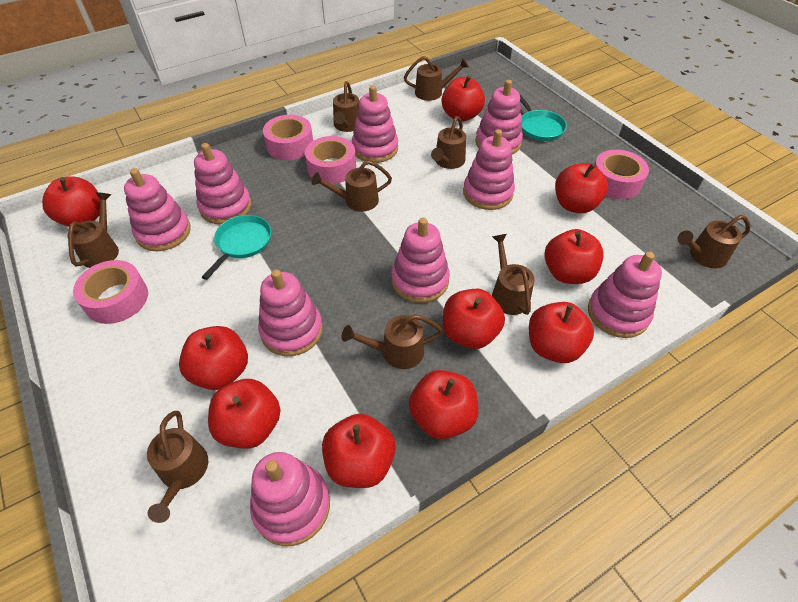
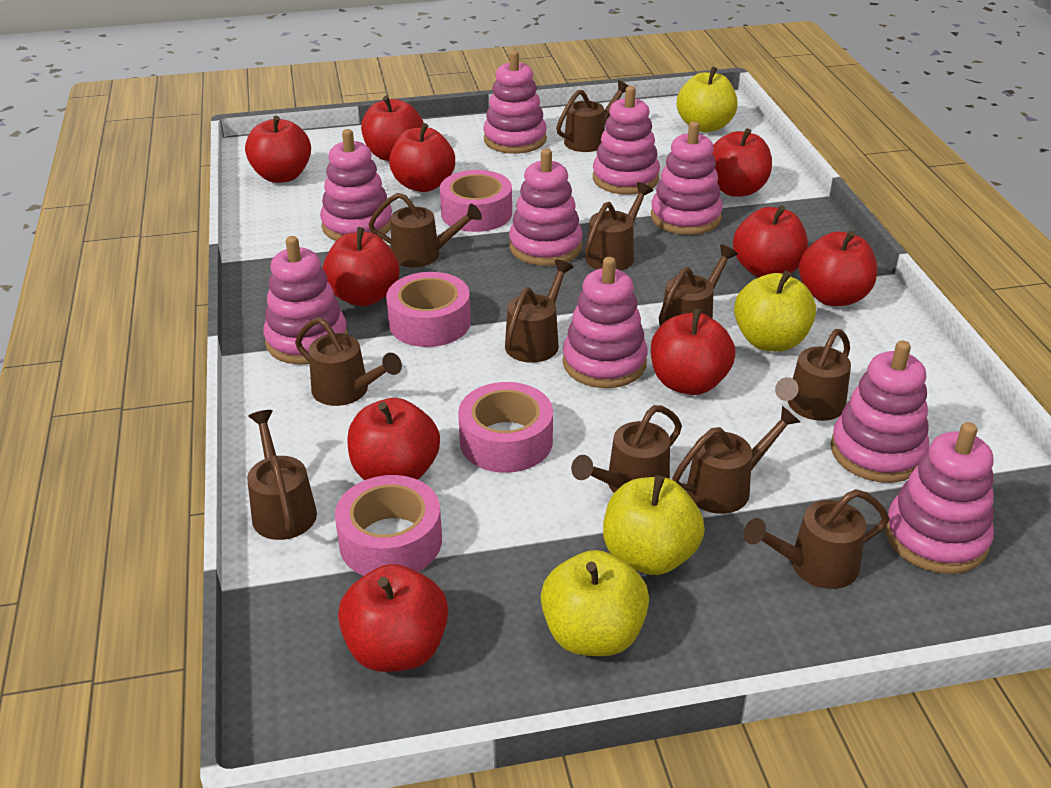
brown watering can: [67,192,119,268] [147,411,208,523] [312,160,392,212] [333,81,359,132] [342,314,443,369] [404,56,469,101] [431,116,466,169] [492,234,535,315] [677,215,751,268] = 9 -> [247,410,317,540] [295,317,402,406] [368,193,482,267] [505,259,574,363] [556,80,628,152] [571,405,682,493] [585,182,653,270] [659,245,738,326] [672,406,800,514] [744,489,890,589] [775,329,851,421] = 11
turquoise pan: [202,215,271,280] [520,95,567,141] = 2 -> none = 0
yellow apple: none = 0 -> [541,550,649,656] [603,475,705,575] [677,67,738,132] [734,270,816,352] = 4

